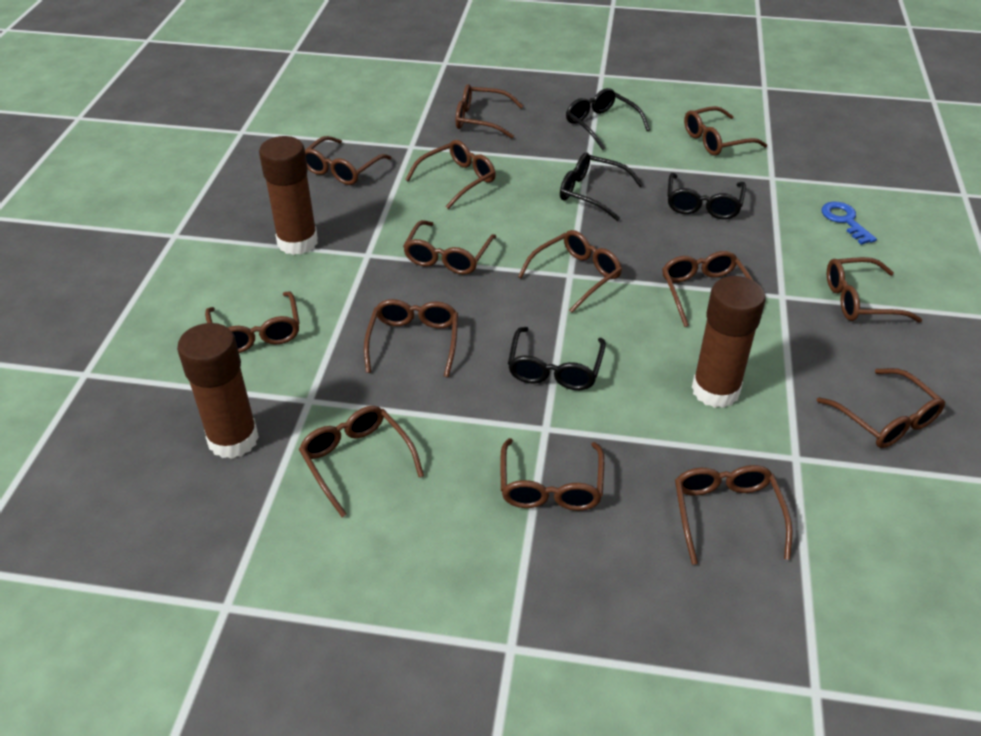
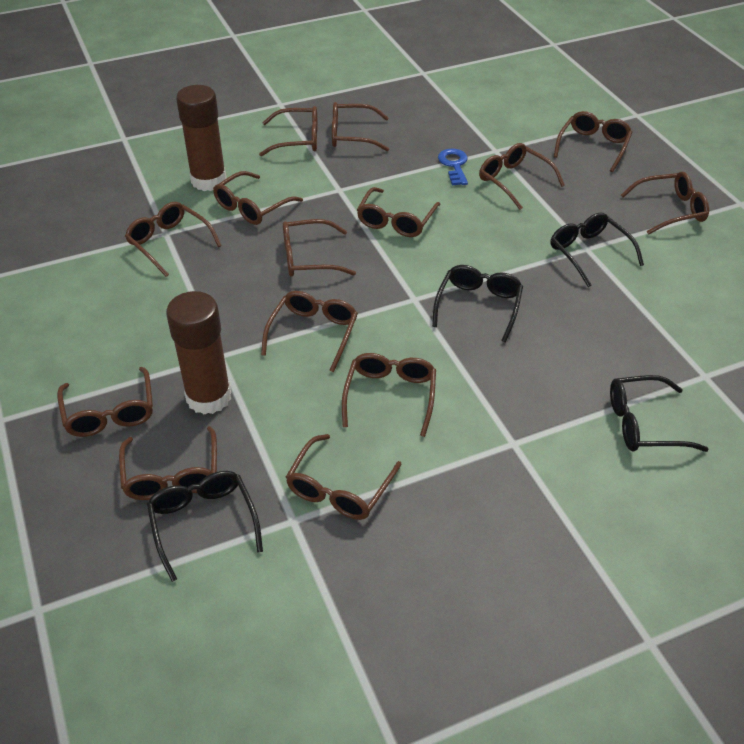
brown glue stick: [177,323,259,459] [259,136,318,255] [692,276,766,408] = 3 -> [166,291,231,414] [176,85,227,191] = 2

